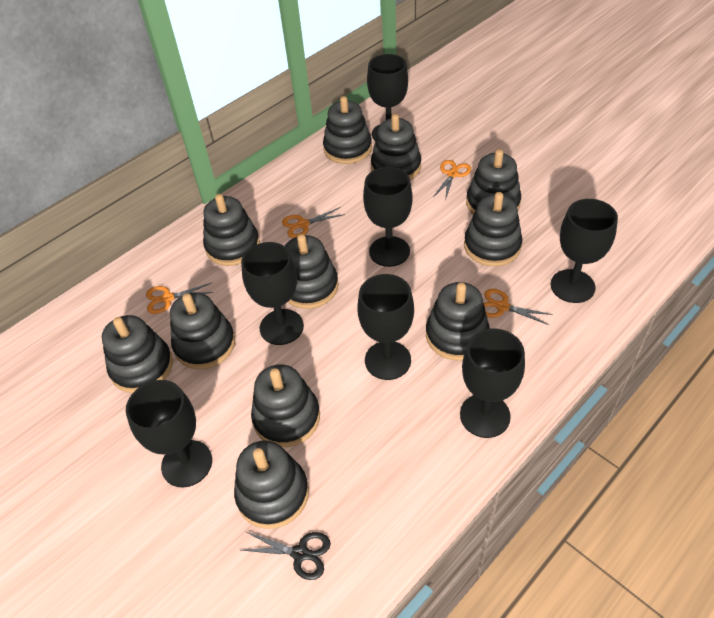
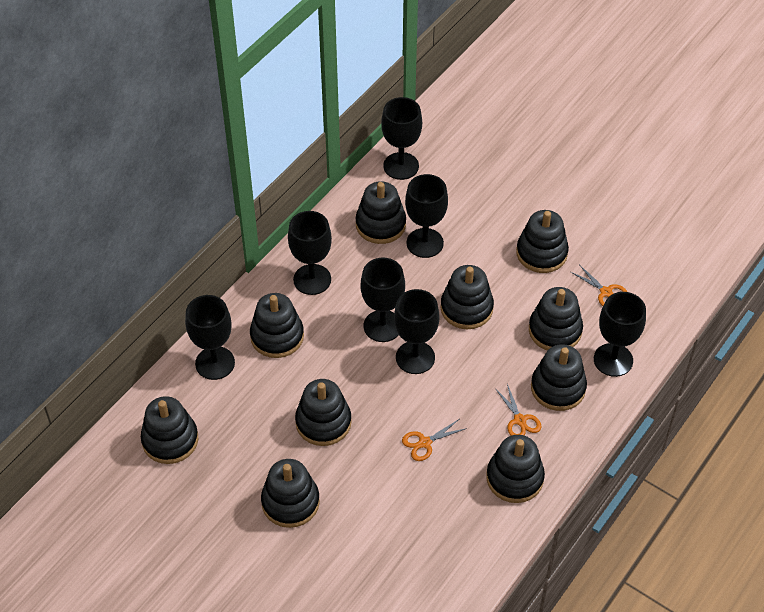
black scissors: [242,532,331,580] = 1 -> none = 0
black stacking toy: [102,315,173,393] [170,293,235,369] [203,194,260,266] [234,440,309,529] [251,364,320,447] [285,234,339,309] [323,96,372,164] [371,114,421,180] [426,282,490,361] [464,192,523,266] [466,149,521,214] = 11 -> [141,396,198,464] [250,293,304,358] [261,459,320,528] [295,379,352,446] [356,181,406,244] [440,265,494,329] [486,435,545,503] [516,210,569,273] [529,287,583,350] [531,344,587,411] = 10
orange scissors: [146,283,214,314] [282,207,345,238] [433,160,471,200] [484,289,553,325] = 4 -> [402,419,467,461] [495,384,542,436] [571,265,627,306] = 3

